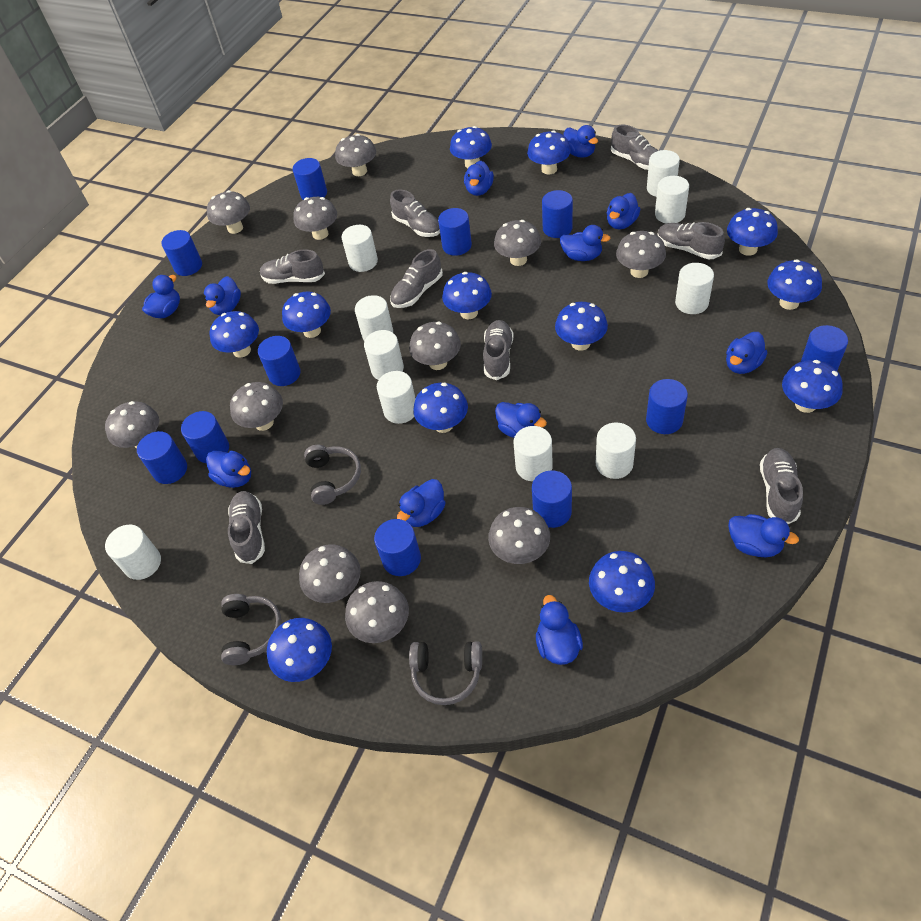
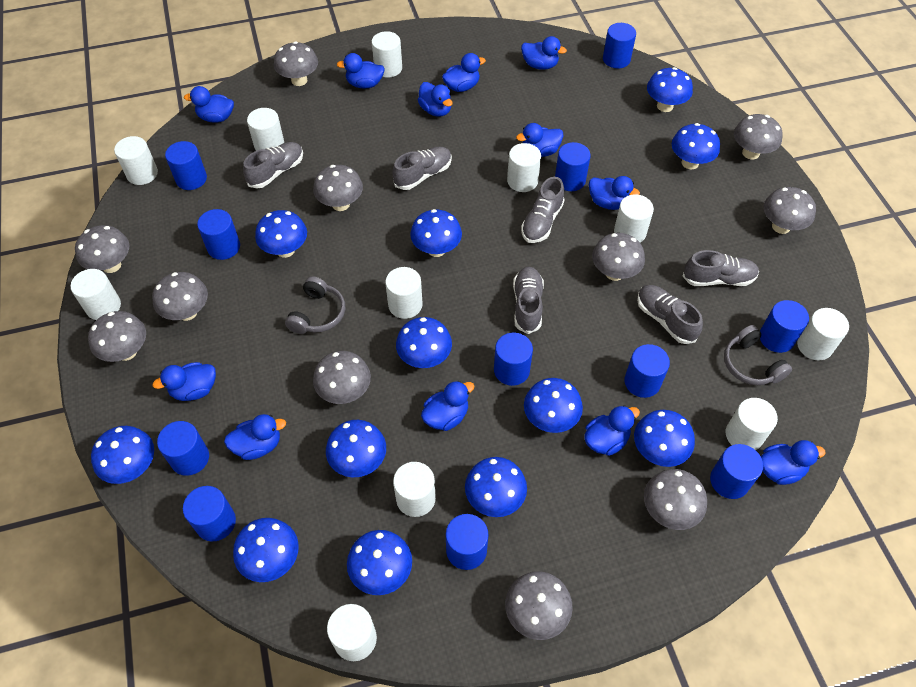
grey headphones: [221,594,282,665] [304,445,361,505] [409,641,482,705] = 3 -> [285,276,345,334] [724,325,792,385] = 2
grey shoe: [228,491,265,564] [260,249,325,284] [390,190,440,237] [390,249,443,308] [483,320,514,380] [611,125,659,170] [657,222,725,259] [760,448,803,524] = 8 -> [243,142,303,189] [393,146,452,190] [513,267,544,334] [521,177,565,243] [637,285,703,344] [682,250,759,286] = 6
white cylinder: [105,525,161,580] [342,225,378,272] [355,295,393,341] [364,330,404,380] [377,371,416,424] [514,426,553,482] [596,422,636,479] [647,150,680,197] [655,176,689,224] [675,263,714,314] = 10 -> [70,269,121,320] [114,136,158,185] [247,108,284,151] [327,604,377,661] [372,31,402,78] [385,267,423,319] [393,462,436,517] [507,143,541,192] [614,194,654,242] [726,398,778,450] [797,308,849,360] = 11

